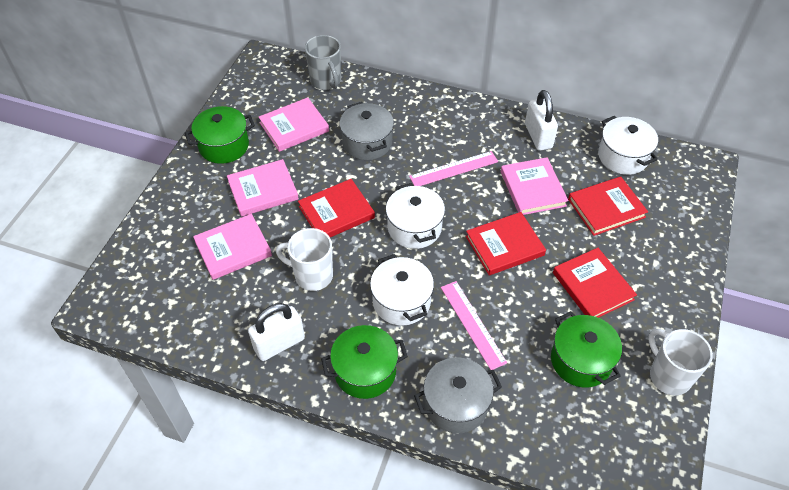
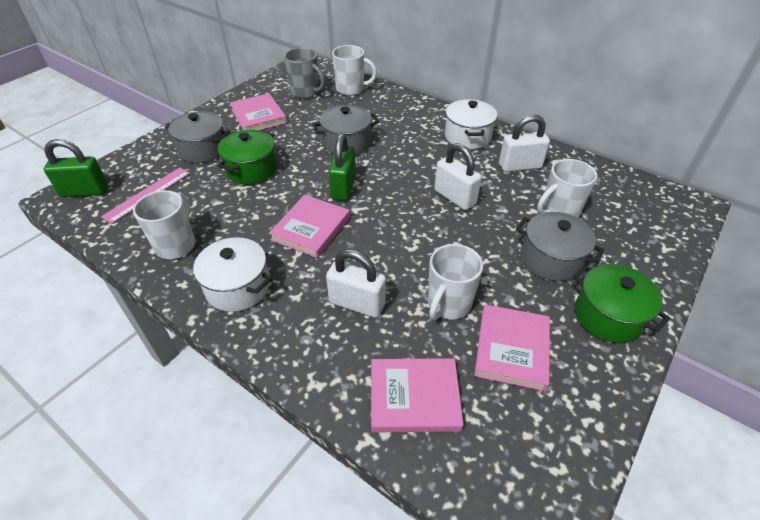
green padlock: none = 0 -> [44,139,108,197] [328,133,356,201] = 2
green pot: [185,106,255,164] [321,325,408,399] [551,311,622,387] = 3 -> [218,130,277,185] [573,264,670,343] = 2
grey pot: [339,102,394,160] [414,357,502,433] = 2 -> [165,111,230,163] [312,105,379,155] [516,212,604,281] = 3
pink ruler: [409,151,498,186] [441,281,507,370] = 2 -> [101,167,190,224] = 1
red book: [298,179,375,237] [466,212,546,275] [553,248,637,318] [568,177,648,236] = 4 -> none = 0
white mug: [276,228,333,291] [648,329,713,396] = 2 -> [133,190,195,259] [332,45,377,96] [428,244,483,320] [537,159,597,218] = 4
white padlock: [248,303,305,361] [525,90,558,151] = 2 -> [326,249,386,318] [434,143,482,210] [499,115,550,172] = 3
white pot: [370,254,434,326] [386,183,445,249] [598,116,658,175] = 3 -> [193,237,272,312] [445,99,498,149] = 2

